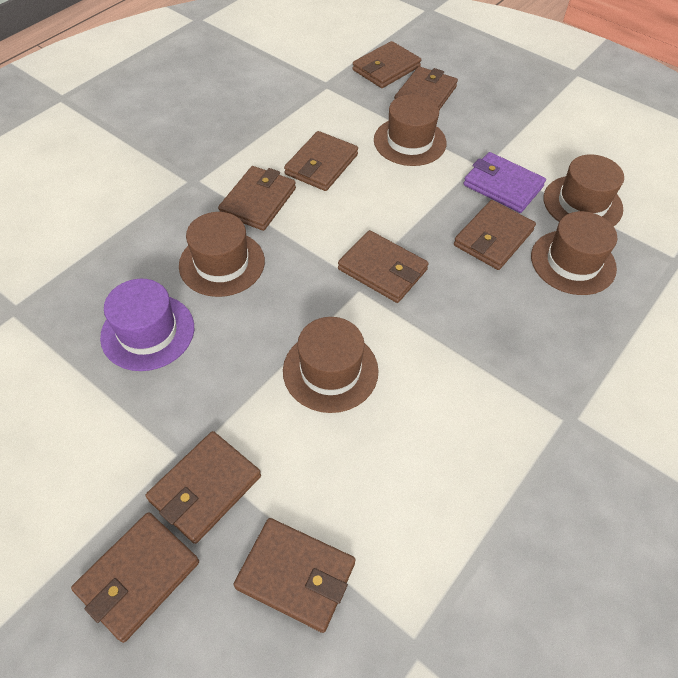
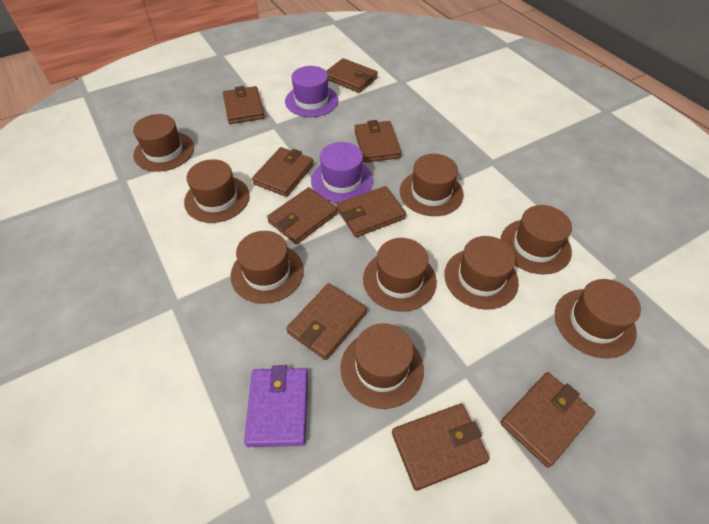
brown hat: [179,212,265,297] [283,317,379,413] [374,94,447,166] [531,211,617,295] [543,154,624,226] = 5 -> [133,114,194,172] [184,159,250,223] [231,231,304,304] [340,323,424,409] [363,238,437,312] [400,154,464,216] [444,236,519,310] [501,205,572,274] [555,279,641,358] = 9
purple hat: [100,279,194,371] = 1 -> [285,66,338,117] [311,142,373,203] = 2

